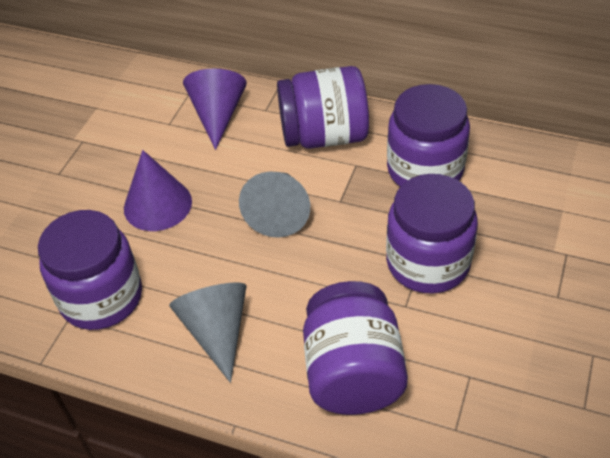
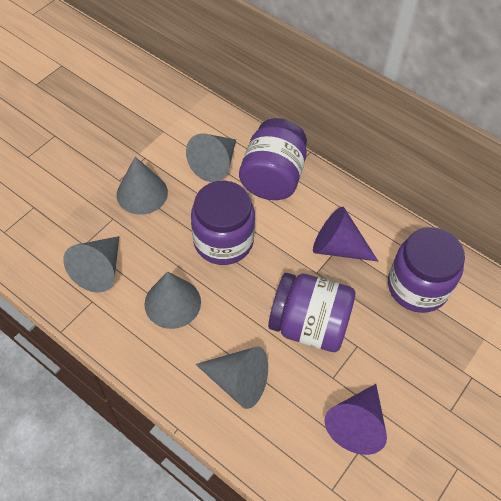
grey cone: [169,282,246,383] [239,171,310,238] = 2 -> [63,236,119,293] [117,157,168,215] [144,272,201,329] [186,134,236,182] [195,346,268,409] = 5
purple jar: [38,210,142,330] [277,66,369,149] [303,281,408,415] [386,174,478,294] [387,84,470,187] = 5 -> [191,181,255,265] [239,118,307,200] [268,273,355,352] [388,227,465,313] = 4

